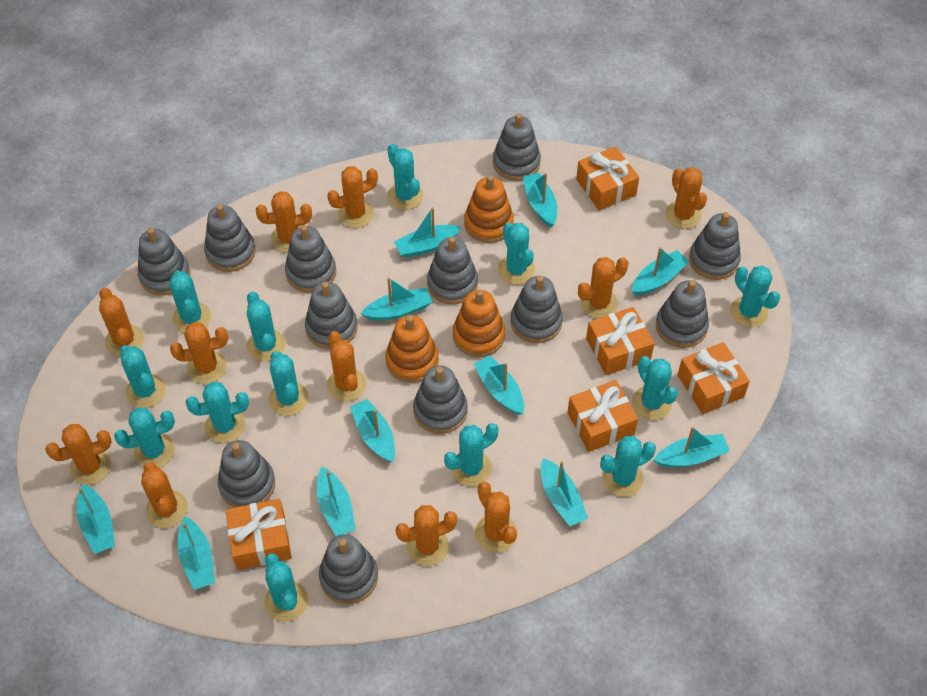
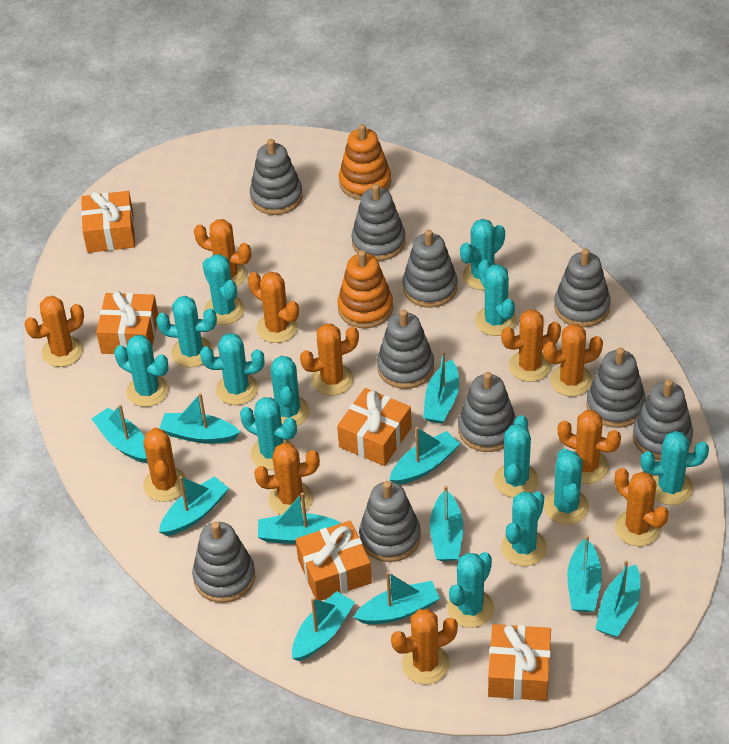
grey stacking toy: [138,228,190,296] [204,204,256,272] [218,440,275,507] [285,225,336,293] [305,282,358,349] [319,534,378,604] [413,365,468,434] [427,237,478,304] [493,113,541,181] [510,276,563,343] [656,280,709,348] [689,212,741,280] = 12 -> [192,521,255,603] [250,139,303,215] [351,184,405,261] [359,481,421,562] [377,310,434,389] [402,230,458,308] [458,372,516,452] [554,249,611,327] [586,347,646,428] [633,379,693,460] = 10
orange stacking toy: [385,315,439,383] [453,290,505,357] [464,175,514,243] = 3 -> [337,250,393,328] [339,124,391,200] = 2

